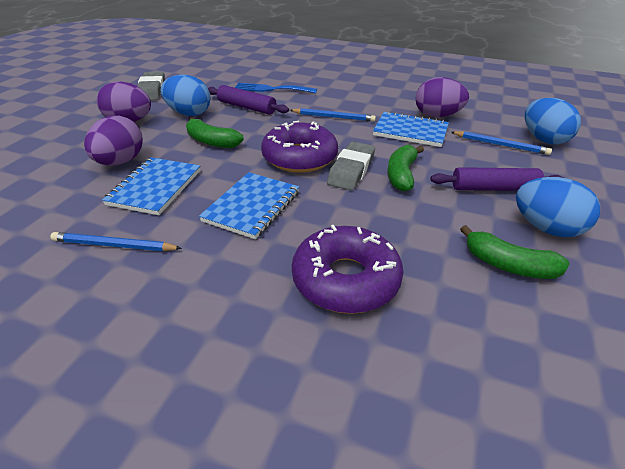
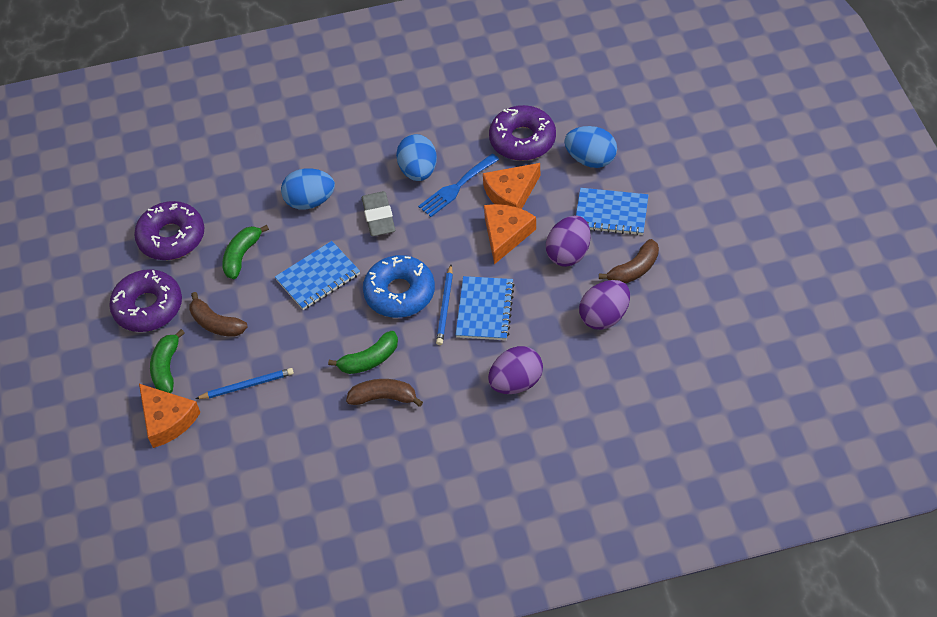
blue donut: none = 0 -> [363,255,435,318] = 1
blue pencil: [50,232,182,251] [290,108,376,122] [451,131,552,155] = 3 -> [195,368,294,399] [436,265,453,345] = 2
brown banana: none = 0 -> [190,292,248,337] [346,379,423,407] [599,239,659,283] = 3
grey eraser: [138,72,165,100] [327,141,375,190] = 2 -> [362,191,395,236] = 1
orange cheese: none = 0 -> [139,384,201,448] [483,163,540,209] [484,204,536,264] = 3
purple donut: [261,121,338,173] [292,225,404,314] = 2 -> [109,269,182,332] [134,201,205,260] [489,105,556,161] = 3
purple rolling pin: [208,85,289,115] [430,167,563,191] = 2 -> none = 0

